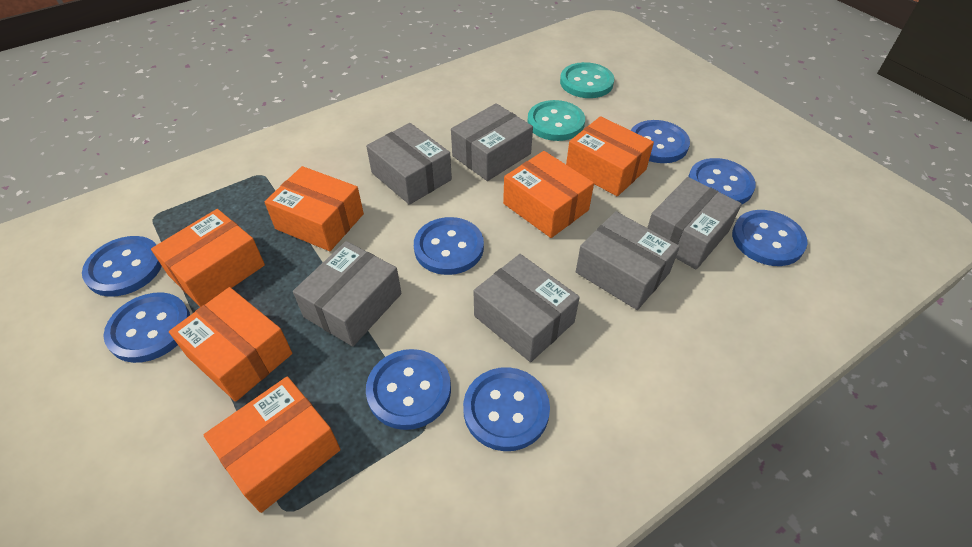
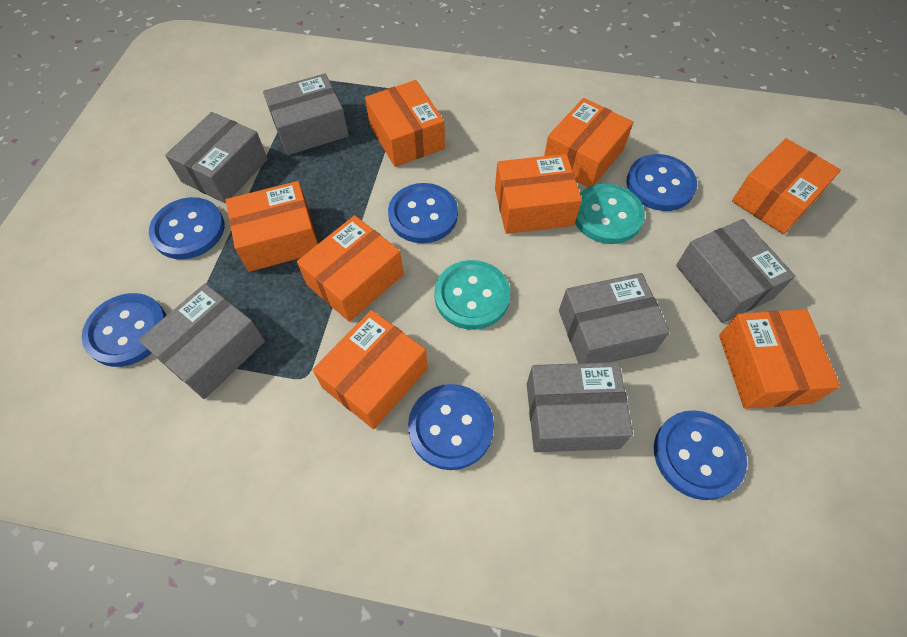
blue button: [82,236,162,297] [104,292,190,363] [366,349,451,430] [414,217,484,275] [463,367,550,451] [631,120,690,163] [688,158,756,204] [732,210,808,266] = 8 -> [82,293,166,367] [149,197,224,259] [388,183,458,243] [408,384,494,470] [626,154,697,211] [654,410,747,500] = 6
orange box: [151,209,265,307] [169,287,292,402] [204,376,341,513] [264,166,364,251] [503,151,594,238] [566,116,654,196] = 6 -> [225,181,318,272] [297,215,403,322] [313,310,428,429] [365,80,445,167] [495,154,582,234] [544,98,633,187] [719,309,840,409] [732,138,841,234] = 8

